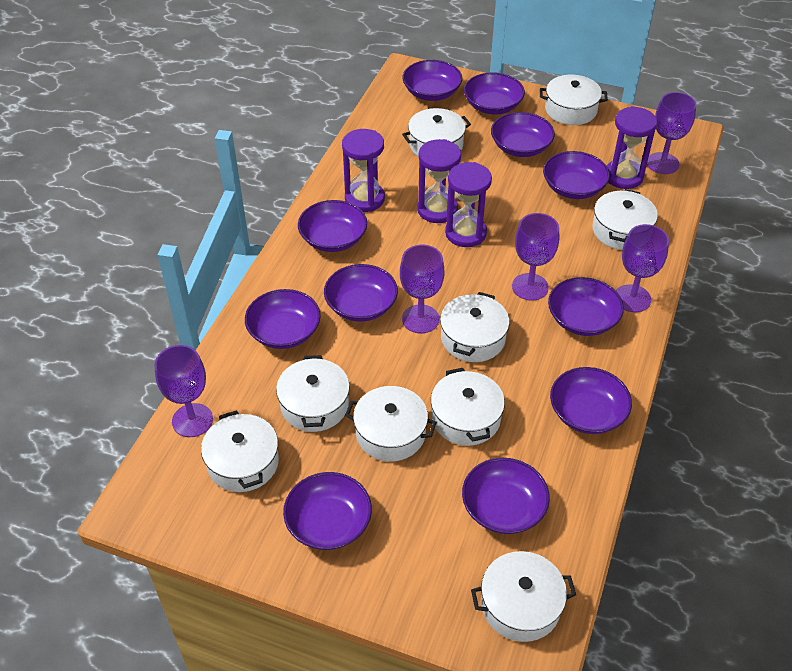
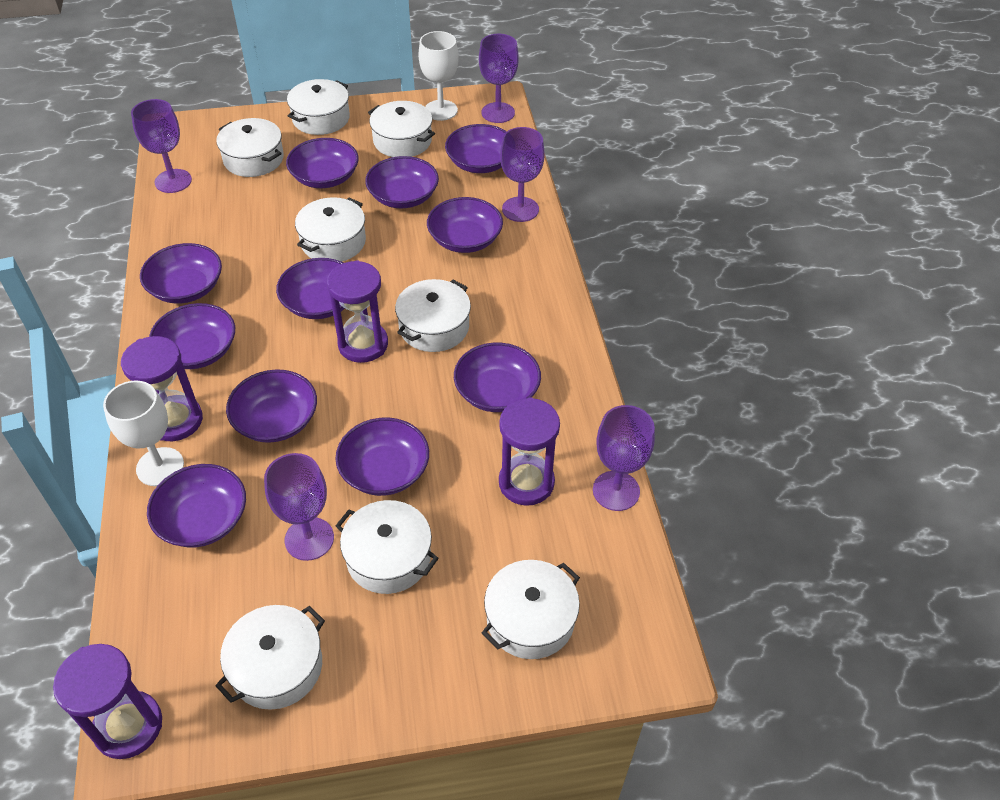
white goblet: none = 0 -> [103,380,184,486] [419,31,459,121] = 2
white pot: [201,410,279,492] [276,355,350,432] [345,386,437,461] [402,108,471,157] [431,368,505,446] [440,292,509,362] [471,551,576,642] [540,75,608,125] [592,189,658,250] = 9 -> [216,118,284,177] [216,605,325,710] [287,79,350,135] [295,197,366,262] [335,500,439,594] [368,101,435,157] [395,279,471,352] [482,560,580,659] = 8

